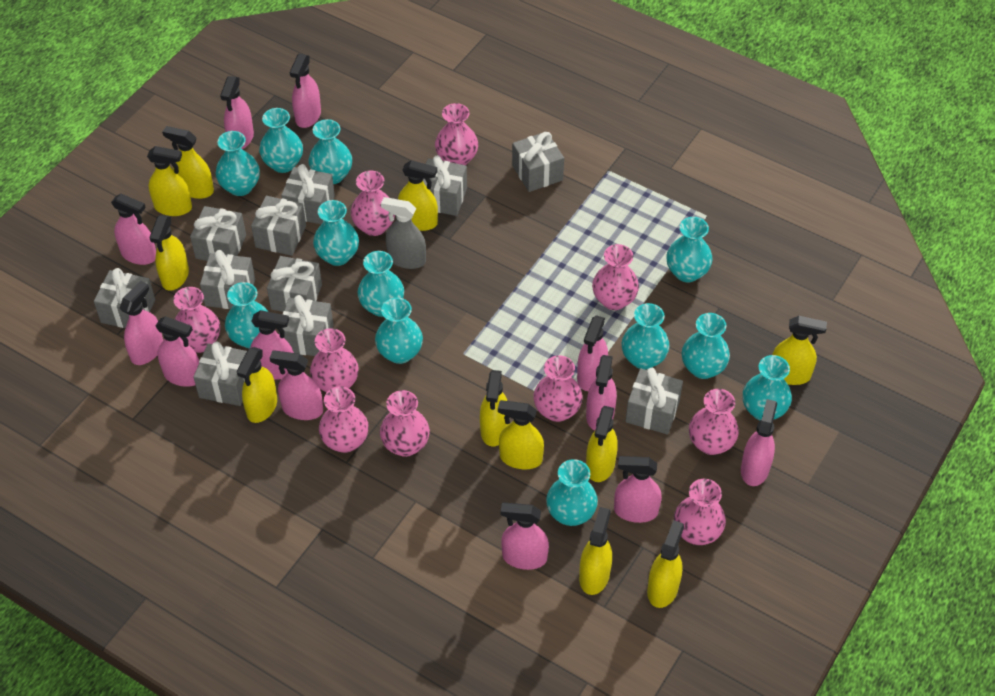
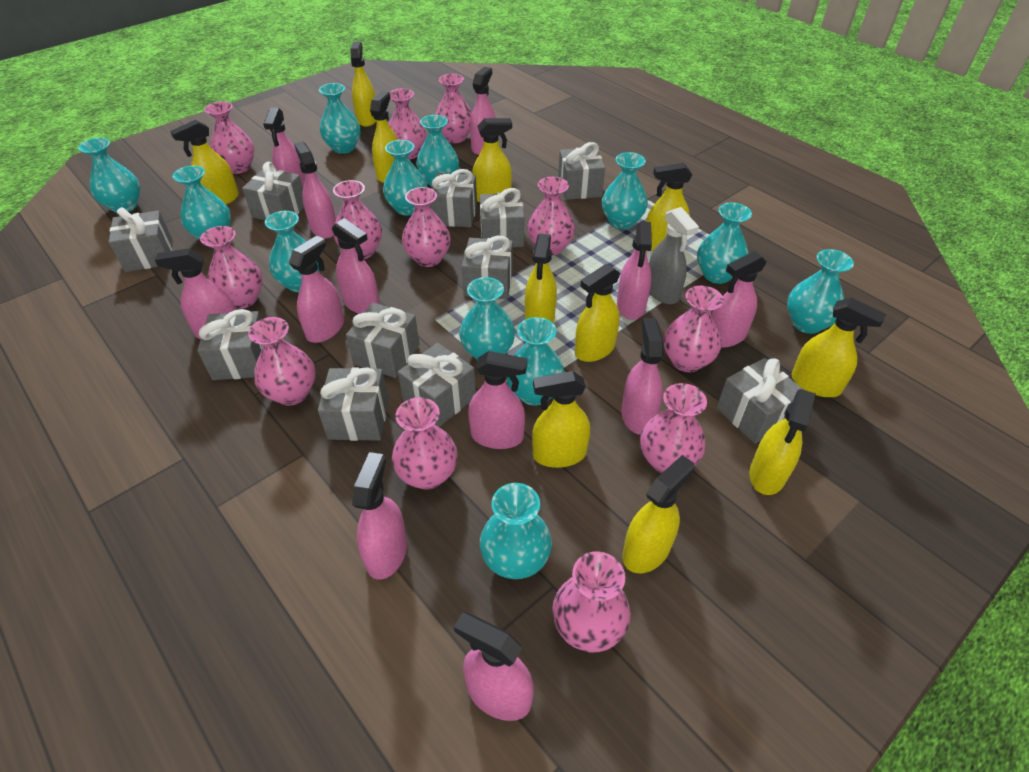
pink vase: [173,287,220,353] [310,328,359,392] [319,386,369,453] [351,170,395,236] [380,390,430,457] [435,103,478,165] [533,355,582,422] [592,244,639,310] [674,479,726,545] [689,389,739,455] = 10 -> [200,226,263,309] [204,101,255,174] [248,317,316,406] [333,180,382,259] [389,88,426,159] [392,397,458,490] [402,187,451,267] [435,74,472,143] [527,177,575,256] [552,551,631,652] [640,383,707,473] [664,286,724,372] = 12

